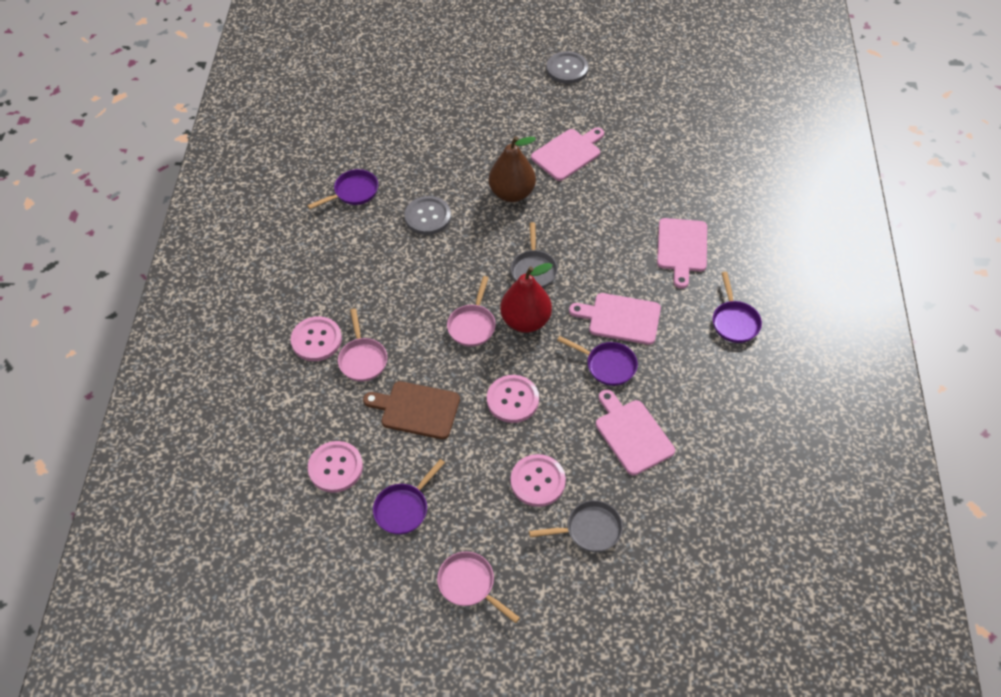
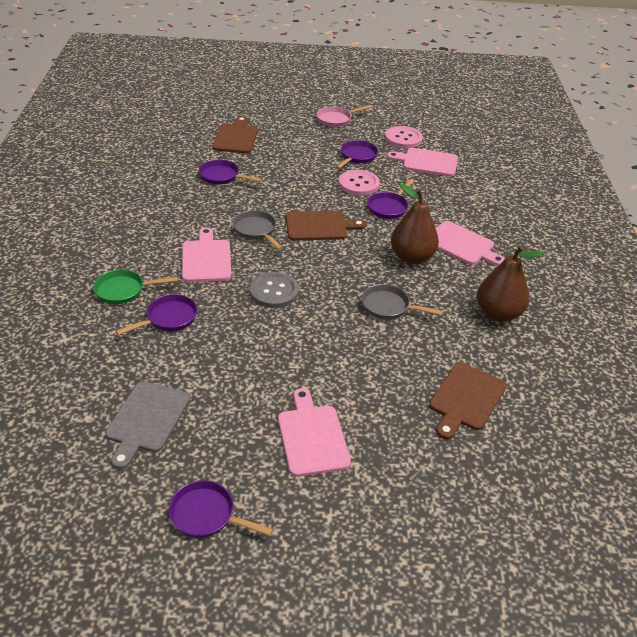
brown cutting board: [363,381,460,439] = 1 -> [212,116,258,153] [286,211,366,241] [429,362,507,439] = 3
brown pear: [489,136,536,202] = 1 -> [391,184,439,264] [477,246,544,322] = 2
green pan: none = 0 -> [93,269,178,304] = 1
grey button: [404,196,451,235] [546,51,588,84] = 2 -> [250,272,299,308] = 1
grey cutting board: none = 0 -> [105,381,190,469] = 1
pink button: [291,316,342,361] [308,441,363,493] [487,375,539,423] [511,454,566,507] = 4 -> [339,170,380,196] [385,126,423,148] = 2
pink pan: [338,308,387,382] [437,552,520,623] [447,276,496,347] = 3 -> [316,105,372,127] = 1
purple pan: [308,169,378,209] [373,459,445,535] [557,336,638,386] [713,272,762,343] = 4 -> [115,294,197,335] [169,480,273,538] [199,160,262,185] [336,140,378,169] [367,179,414,219] = 5
red pear: [500,263,553,333] = 1 -> none = 0

